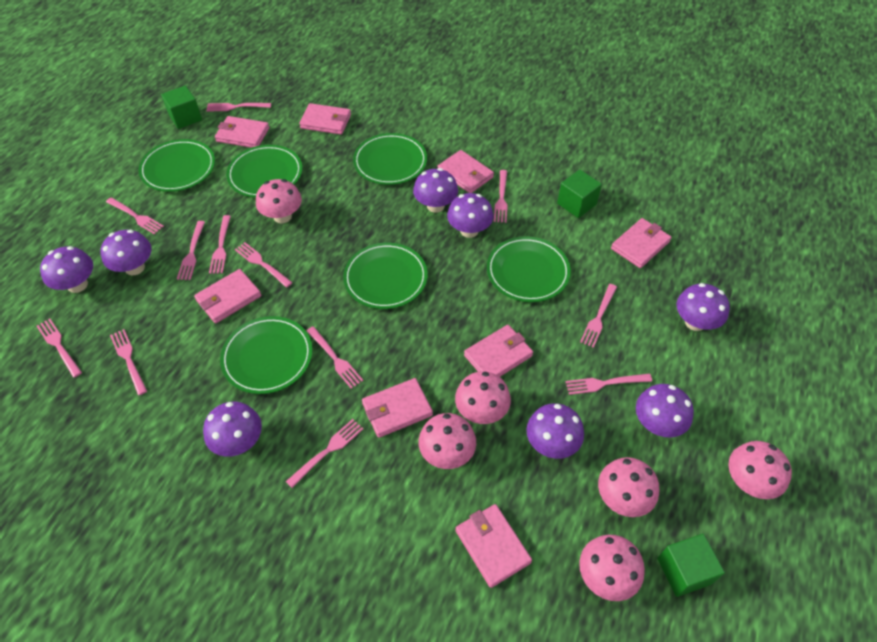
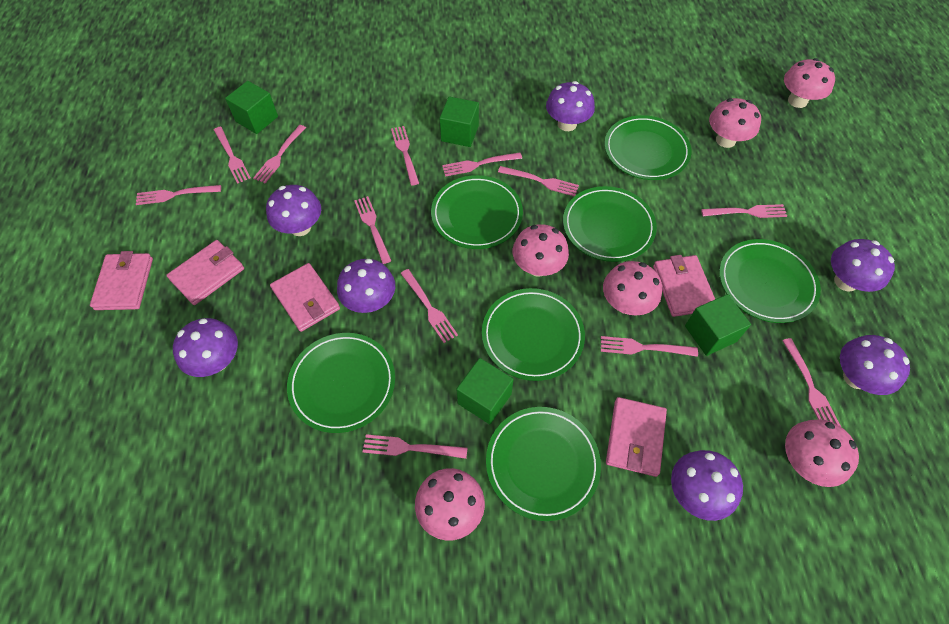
green cube: [161,85,202,129] [557,170,602,218] [657,534,725,597] = 3 -> [225,81,278,134] [440,96,479,147] [456,358,514,424] [685,294,751,356] = 4
green plate: [139,139,215,192] [220,316,312,394] [226,145,302,198] [343,243,428,309] [353,133,427,185] [487,236,571,302] = 6 -> [287,333,395,433] [431,175,523,249] [482,288,585,381] [486,407,601,521] [563,186,657,262] [604,115,692,180] [719,239,821,323] = 7
pink wallet: [194,269,261,323] [215,116,269,148] [299,103,351,135] [362,378,433,438] [437,150,494,193] [455,504,532,588] [464,325,533,377] [611,218,672,268] = 8 -> [90,251,153,310] [166,240,244,305] [270,263,340,332] [606,397,667,477] [653,255,715,317] = 5
purple mushroom: [40,246,93,293] [100,230,152,275] [203,401,262,457] [413,168,458,213] [447,193,493,238] [526,403,584,459] [636,384,694,437] [677,283,730,331] = 8 -> [173,318,238,377] [266,185,321,236] [337,259,395,313] [546,81,595,131] [671,450,743,521] [831,239,895,292] [840,335,910,395] = 7

